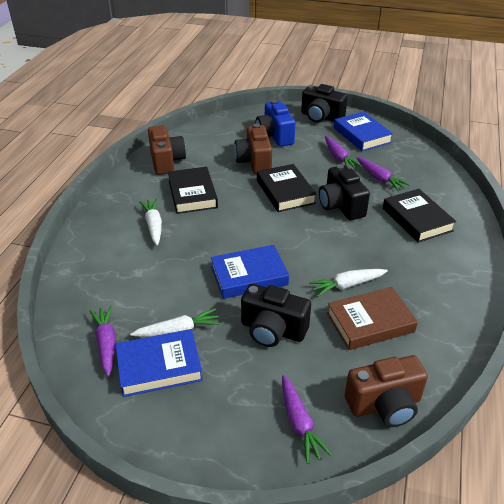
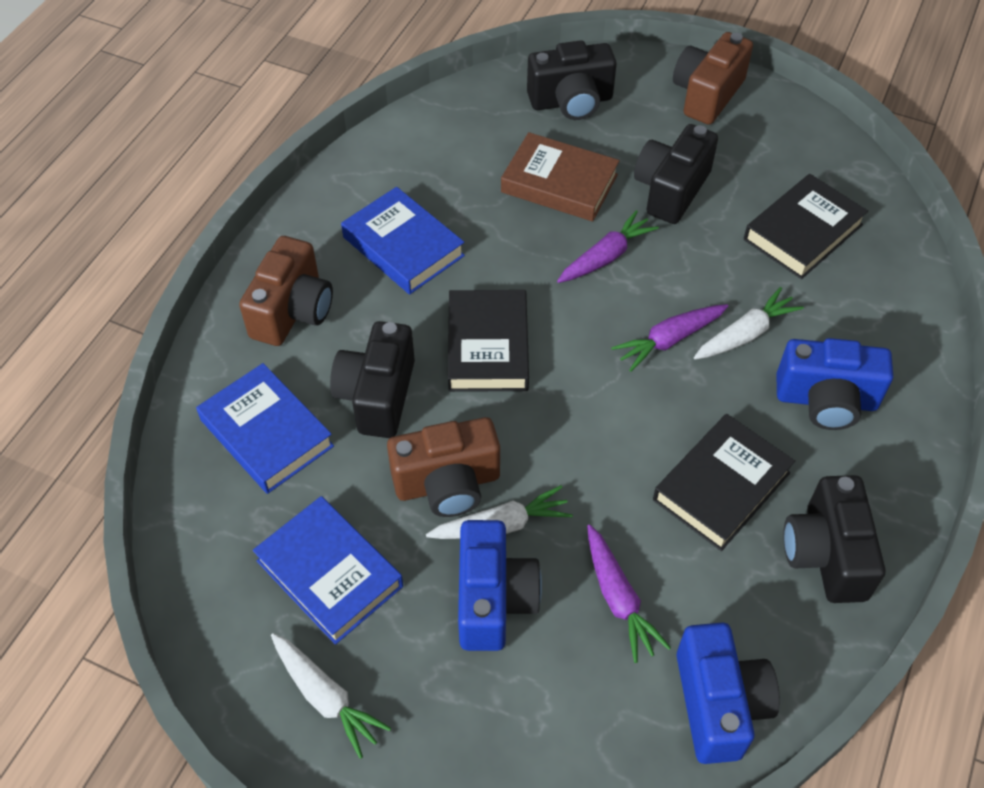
black camera: [241,284,311,347] [301,84,348,123] [319,164,370,220] = 3 -> [330,321,415,438] [527,40,617,120] [634,124,718,224] [783,475,885,603] = 4
blue camera: [255,100,295,147] = 1 -> [458,520,542,651] [676,623,780,764] [776,338,893,430] = 3
purple carrot: [89,306,116,377] [282,375,333,464] [325,136,362,169] [357,157,410,191] = 4 -> [557,210,659,283] [587,525,671,663] [611,304,728,372] = 3

